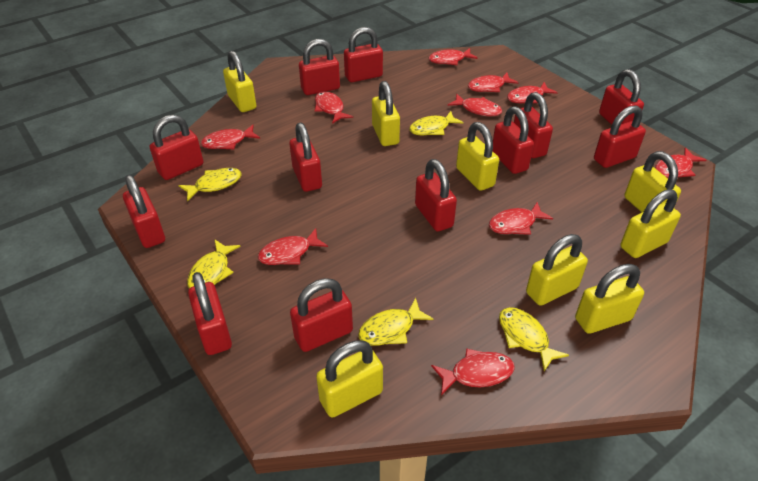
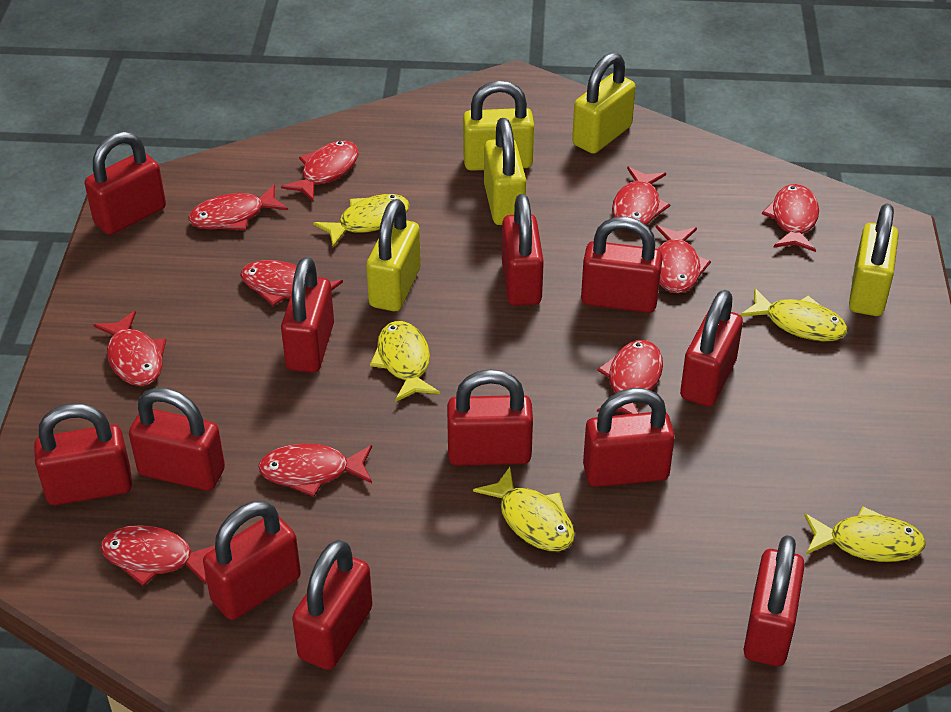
yellow padlock: [223,51,257,112] [316,340,383,418] [372,81,400,146] [456,122,499,191] [526,234,588,306] [575,264,644,334] [620,189,681,258] [624,151,681,212] = 8 -> [366,199,421,311] [463,81,534,171] [484,118,526,225] [572,52,636,154] [849,203,899,316] = 5

